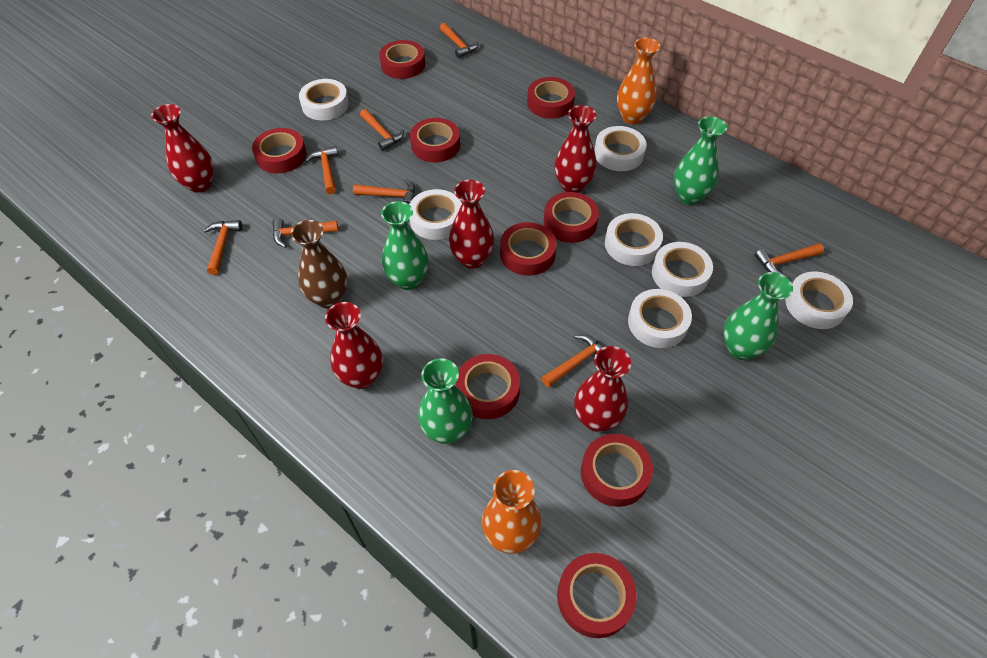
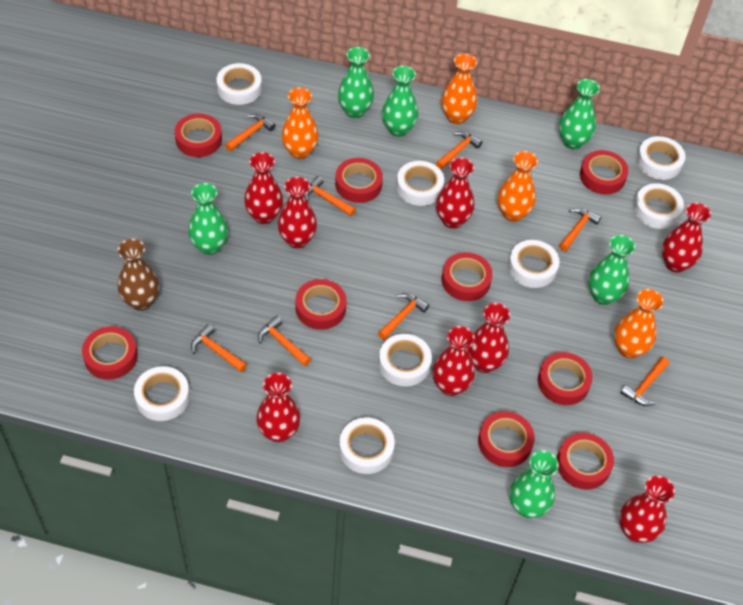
green vase: [381,201,429,290] [418,358,473,444] [674,116,727,205] [723,272,793,360] = 4 -> [188,183,228,255] [338,47,374,118] [382,66,418,137] [510,450,559,518] [559,79,600,150] [588,235,635,305] = 6
orange vase: [482,470,541,554] [617,38,660,125] = 2 -> [281,88,319,159] [441,53,477,124] [498,151,538,222] [614,289,664,359] = 4
red vase: [151,104,214,193] [325,302,383,389] [449,180,494,269] [554,105,597,193] [574,346,631,432] = 5 -> [244,152,283,224] [256,373,301,443] [278,177,317,248] [433,326,475,396] [436,158,474,229] [467,303,510,373] [619,476,675,543] [662,203,711,273] = 8
white tape: [299,79,349,120] [409,189,462,240] [594,126,647,171] [605,213,663,266] [628,289,692,348] [652,242,713,297] [785,271,853,329] = 7 -> [134,366,190,421] [216,63,262,105] [339,418,395,474] [379,334,432,386] [396,161,444,206] [508,240,559,288] [633,183,684,229] [637,136,685,180] = 8

